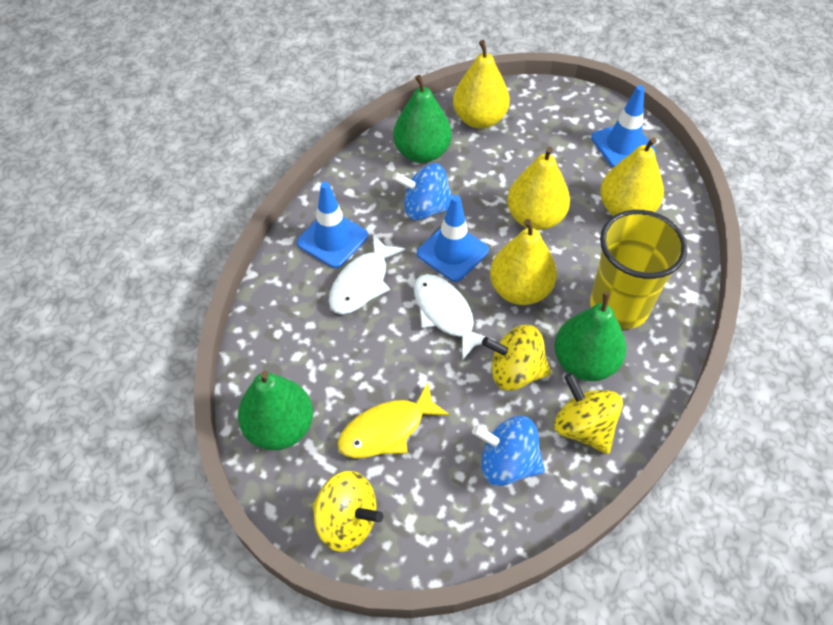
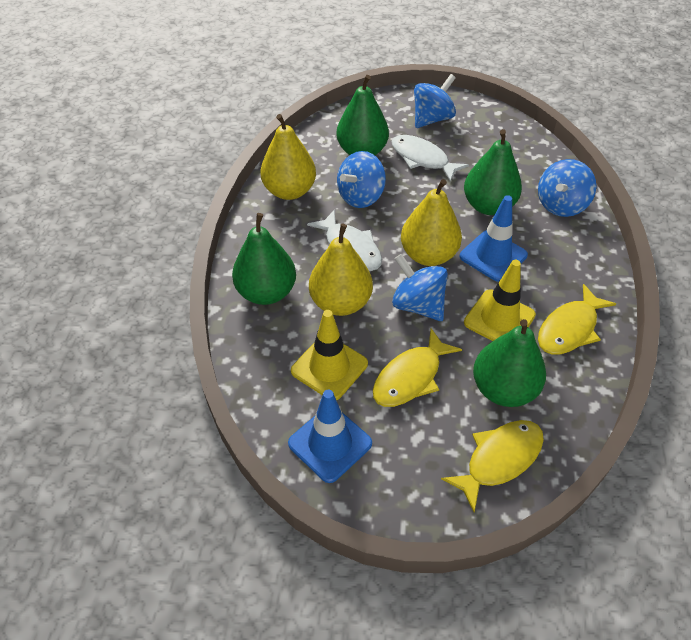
blue spinning top: [392,163,452,220] [472,416,545,486] = 2 -> [337,151,386,208] [392,254,448,321] [414,74,456,128] [538,159,596,217] = 4
blue traffic cone: [297,182,368,268] [417,195,489,282] [591,85,656,168] = 3 -> [288,390,372,483] [460,195,528,282] = 2
green pear: [238,371,313,450] [393,75,452,163] [554,292,626,381] = 3 -> [232,213,296,305] [336,75,389,155] [464,129,522,215] [473,319,546,407] = 4
yellow cup: [590,210,687,329] = 1 -> none = 0
yellow fish: [337,382,450,458] = 1 -> [373,328,462,407] [441,420,544,512] [538,284,616,355] = 3
yellow pear: [453,40,510,129] [490,219,557,305] [507,147,570,230] [600,138,664,216] = 4 -> [260,114,316,200] [309,224,373,316] [401,179,462,266] = 3
yellow spinning top: [312,471,383,552] [482,325,551,391] [554,373,623,454] = 3 -> none = 0
yellow traffic cone: none = 0 -> [291,310,368,400] [464,260,536,341] = 2

